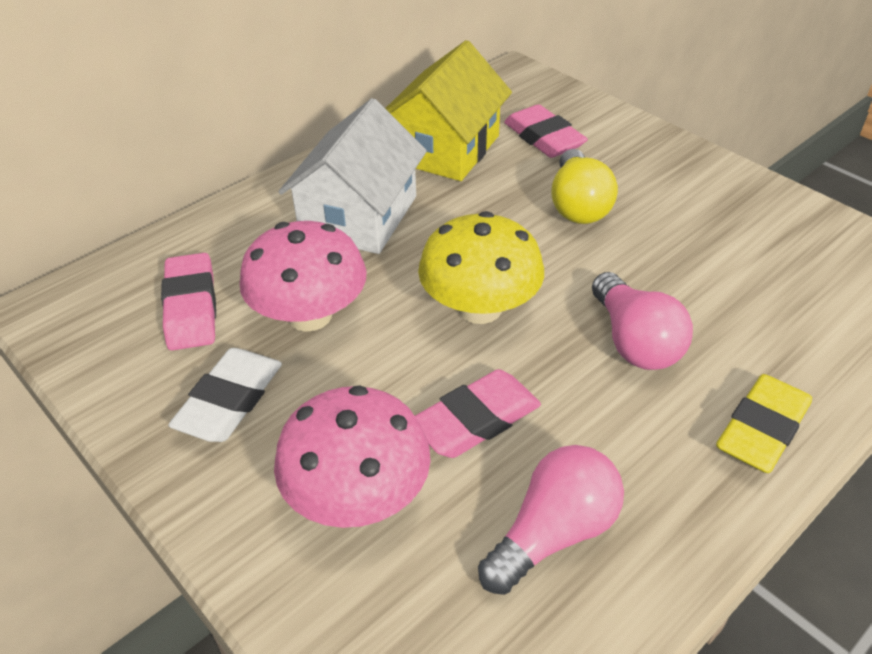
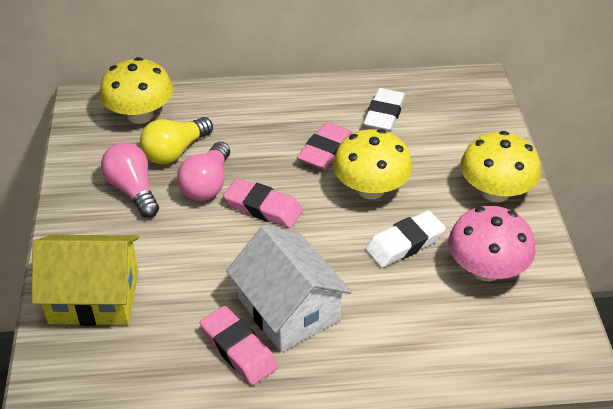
pink mushroom: [239,221,367,332] [274,385,431,528] = 2 -> [448,206,536,281] = 1
white eraser: [168,348,282,442] = 1 -> [363,88,405,132] [365,210,446,268] = 2
yellow eraser: [716,374,812,473] = 1 -> none = 0
yellow mushroom: [418,211,544,324] = 1 -> [99,57,173,124] [333,129,412,199] [460,131,541,202] = 3

